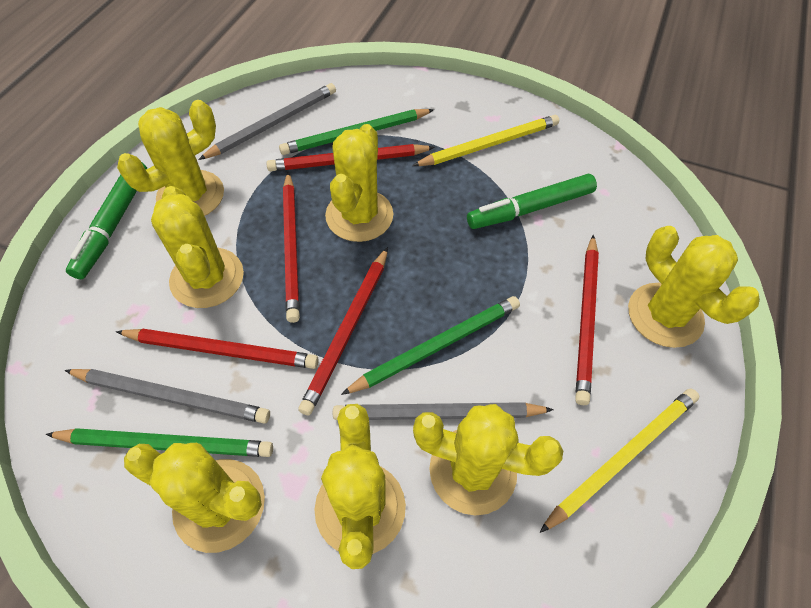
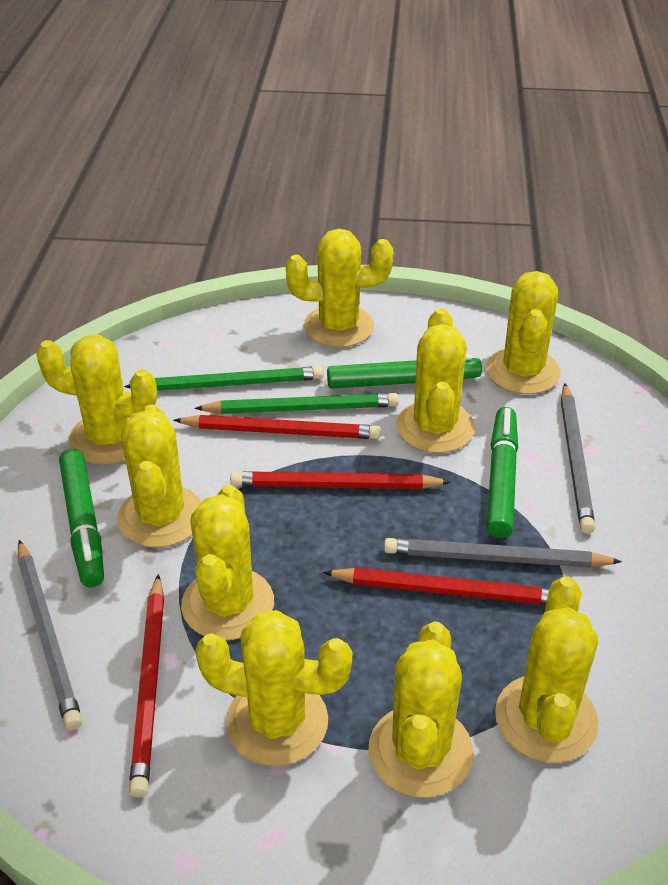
green marker: [66,163,147,279] [467,174,597,229] = 2 -> [59,449,104,587] [327,354,482,389] [487,407,518,538] = 3
green pencil: [45,428,273,457] [279,109,434,155] [341,296,520,395] = 3 -> [124,366,324,391] [194,393,399,414] = 2
red pencil: [116,328,319,369] [267,144,435,171] [283,172,300,323] [298,247,388,415] [575,235,599,405] = 5 -> [129,574,164,797] [174,415,381,439] [230,471,451,489] [323,568,549,605] = 4
yellow cactus: [117,100,224,216] [124,443,265,553] [151,186,244,308] [314,404,406,569] [325,124,393,242] [413,404,563,516] [628,226,760,348] = 7 -> [36,335,157,465] [117,405,202,548] [181,485,274,640] [195,610,352,766] [286,229,393,347] [369,621,473,798] [396,308,475,453] [486,271,561,394] [495,576,599,763] = 9
yellow pencil: [412,115,559,166] [540,388,700,533] = 2 -> none = 0

